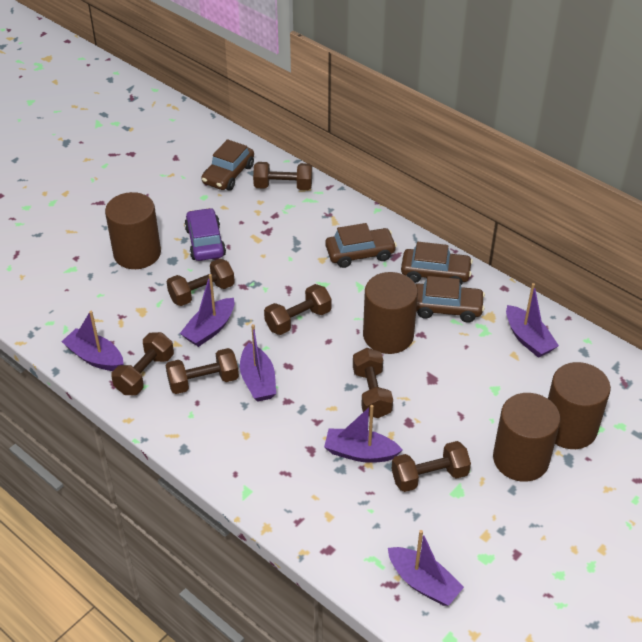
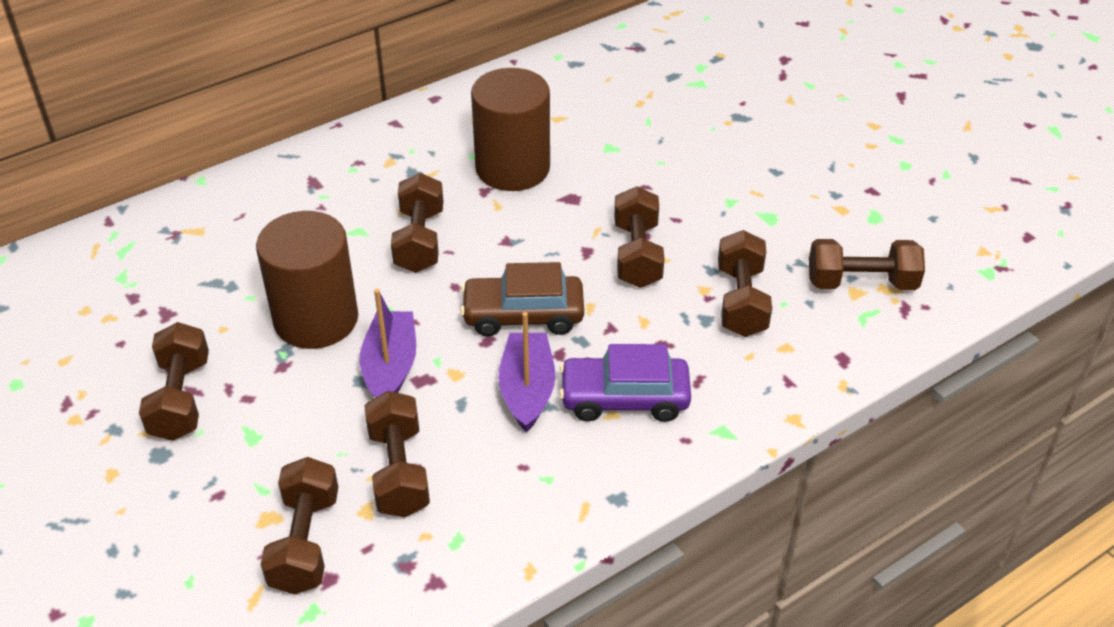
brown car: [201,139,254,191] [325,223,397,268] [401,242,473,285] [416,276,485,323] = 4 -> [461,262,584,336] = 1
brown cylinder: [105,192,161,269] [363,272,418,354] [493,393,560,482] [548,362,611,449] = 4 -> [256,211,358,349] [471,68,550,191] = 2
purple boat: [61,311,123,371] [180,274,234,347] [240,324,276,402] [324,405,402,463] [388,530,464,606] [506,283,559,358] = 6 -> [360,289,416,398] [498,312,556,433] = 2

